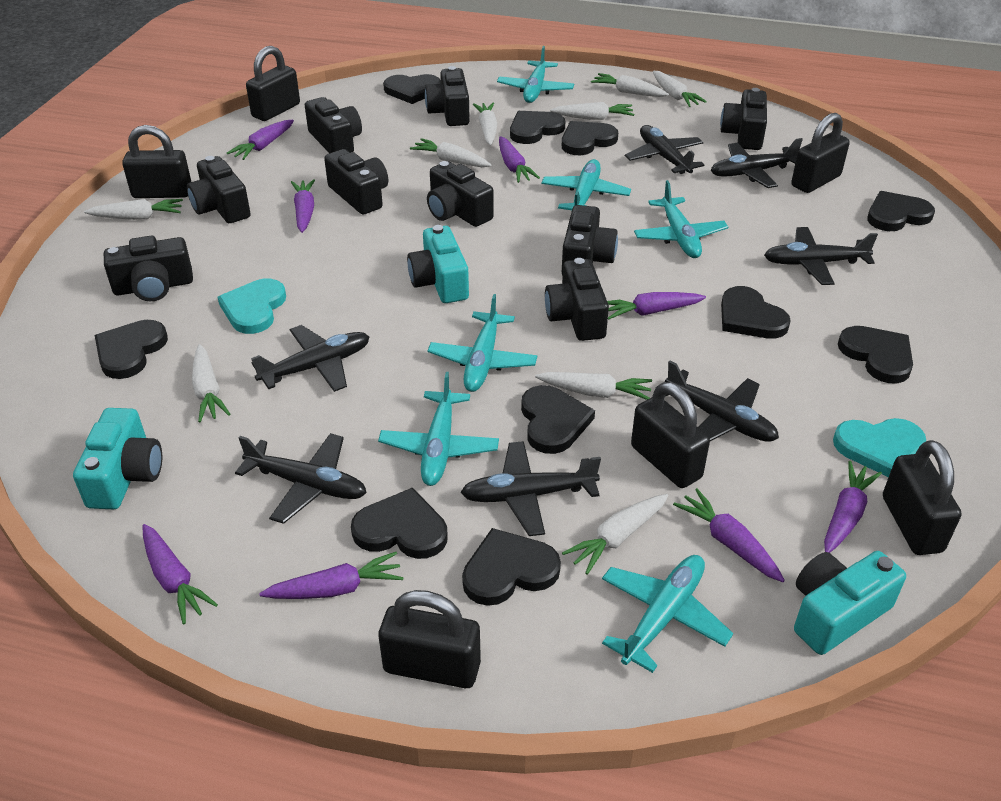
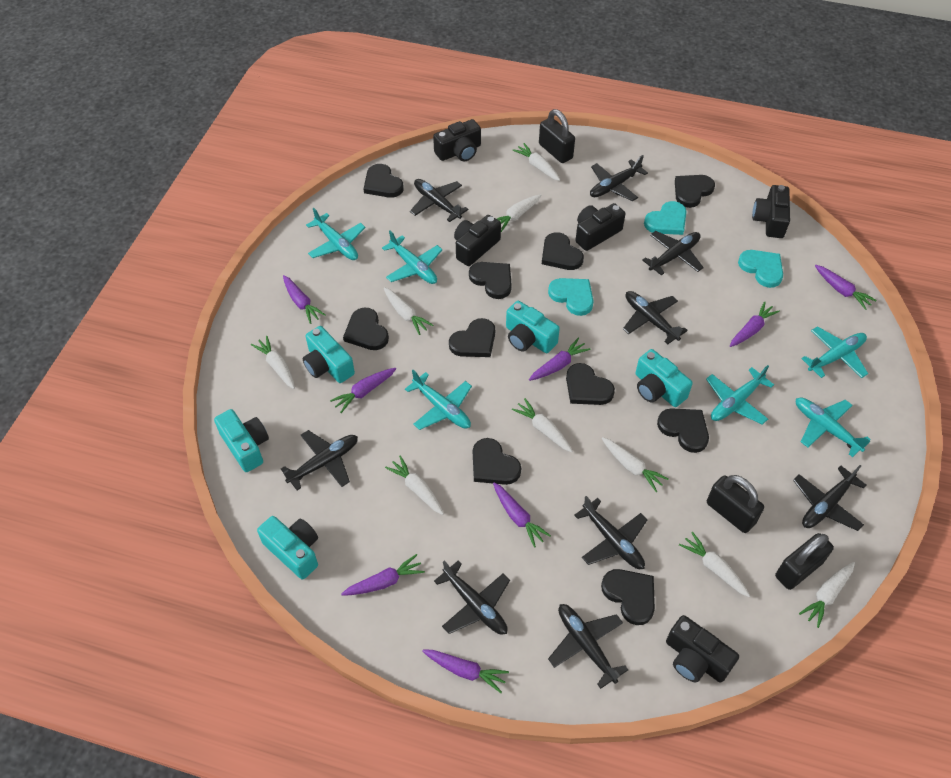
black camera: [104,236,193,301] [187,156,251,223] [305,97,362,153] [324,149,388,214] [425,66,470,126] [427,161,494,227] [545,258,609,341] [562,205,618,276] [720,88,767,150] = 9 -> [433,119,481,161] [454,215,501,266] [575,203,625,251] [666,615,739,682] [752,185,790,238] = 5
black padlock: [122,125,191,198] [246,46,300,121] [379,590,481,688] [631,382,710,488] [791,113,850,193] [883,440,962,555] = 6 -> [539,109,575,163] [707,475,764,533] [775,533,834,590] = 3
black plane: [235,433,367,524] [251,325,370,392] [460,441,601,536] [625,125,704,174] [665,361,779,442] [711,138,803,188] [764,227,878,285] = 7 -> [281,430,358,490] [410,179,469,222] [434,560,510,635] [548,604,628,689] [574,496,647,569] [590,155,648,201] [623,291,688,344] [642,231,704,275] [793,465,866,531] = 9
turquoise camera: [73,408,162,509] [407,225,469,303] [794,551,906,655] = 3 -> [214,409,269,472] [257,516,318,580] [303,326,355,383] [506,301,560,353] [636,349,693,407] = 5
turquoise heart: [218,278,286,334] [833,418,926,477] = 2 -> [548,278,593,316] [644,201,687,235] [738,250,783,288] = 3

